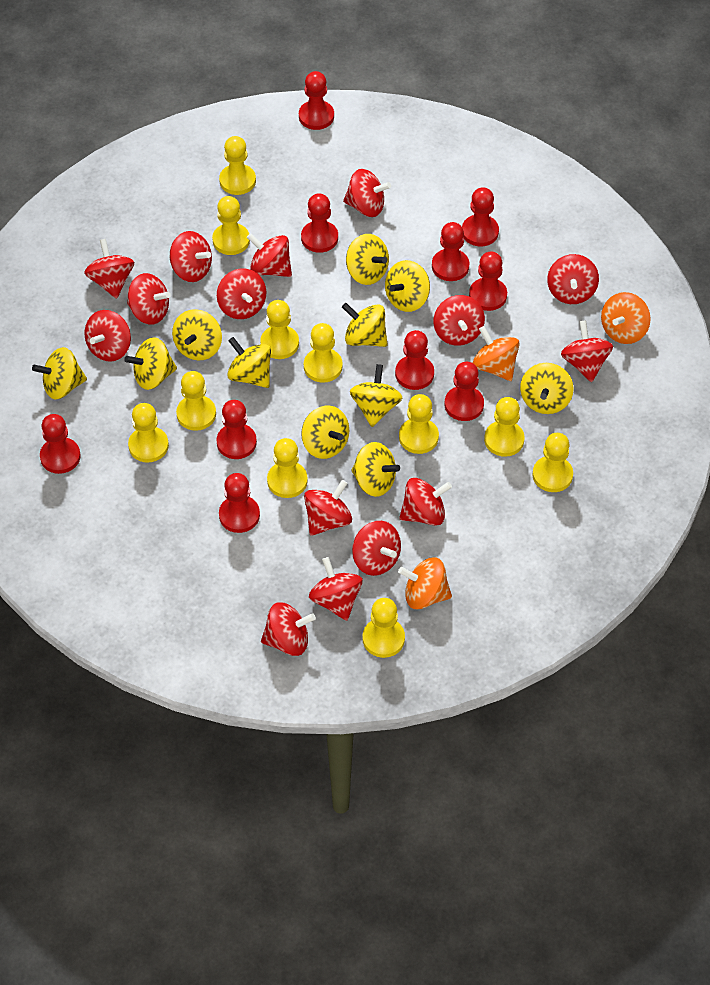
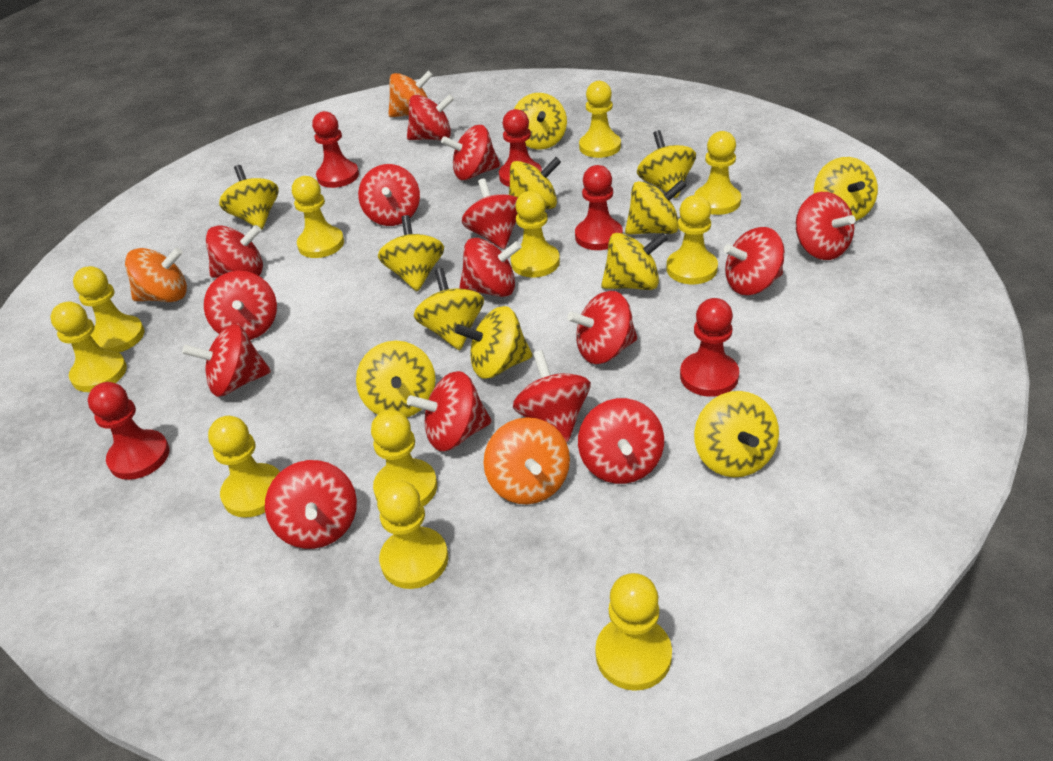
red pawn: [40,414,81,474] [216,400,257,459] [219,473,260,533] [299,71,334,130] [301,193,338,253] [395,330,434,390] [432,222,470,281] [445,362,484,421] [462,187,499,246] [469,251,507,311] = 10 -> [88,382,169,480] [312,111,359,188] [499,109,542,187] [575,165,623,250] [680,298,739,397] = 5
yellow spinning top: [32,347,87,399] [124,337,177,390] [172,309,222,361] [227,337,271,388] [301,406,349,459] [342,303,388,347] [346,234,389,285] [350,364,402,427] [351,442,400,497] [385,260,430,312] [520,363,574,414] = 11 -> [219,165,278,230] [356,341,436,417] [378,215,444,292] [414,268,484,350] [455,306,533,379] [509,157,561,209] [514,93,567,150] [601,232,668,290] [625,179,687,235] [637,130,696,198] [694,391,779,477] [814,157,878,221] = 12

